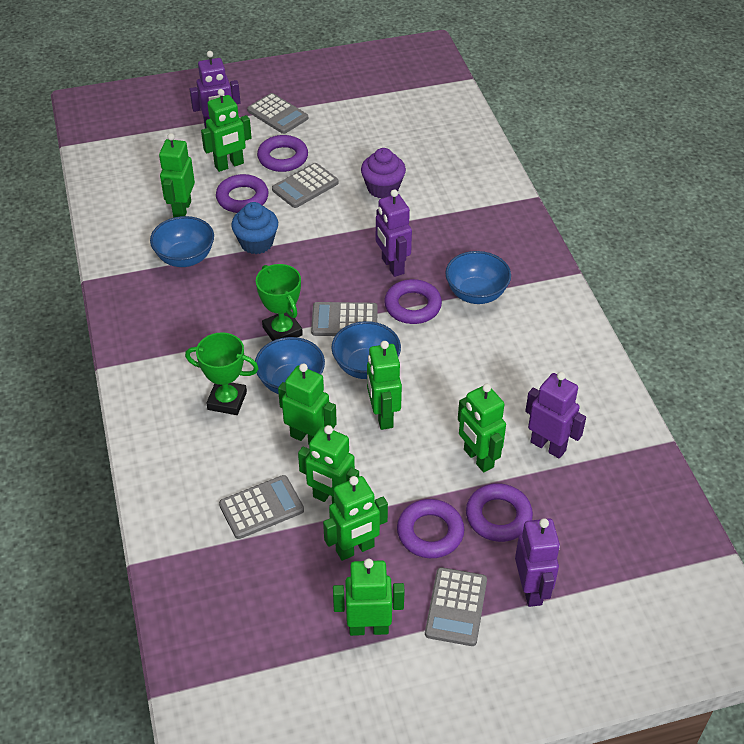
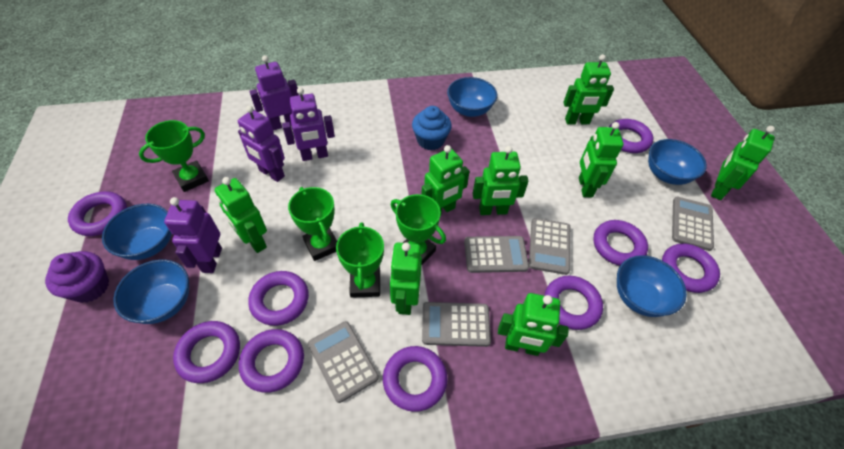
blue bowl: [150,216,214,267] [255,337,325,394] [331,321,401,379] [445,251,511,304] = 4 -> [102,204,172,260] [113,260,189,324] [447,77,497,117] [617,255,687,317] [648,139,707,185] = 5
green trophy: [185,332,259,415] [256,264,303,341] = 2 -> [139,120,209,192] [288,187,337,261] [336,222,384,298] [391,194,446,266] = 4
purple ring: [216,174,269,213] [257,135,308,172] [384,279,442,324] [397,499,464,558] [466,483,533,542] = 5 -> [68,191,127,236] [173,321,240,383] [239,329,304,393] [248,271,309,326] [383,346,448,412] [544,276,603,330] [593,220,648,266] [609,119,653,153] [662,243,720,293] = 9

